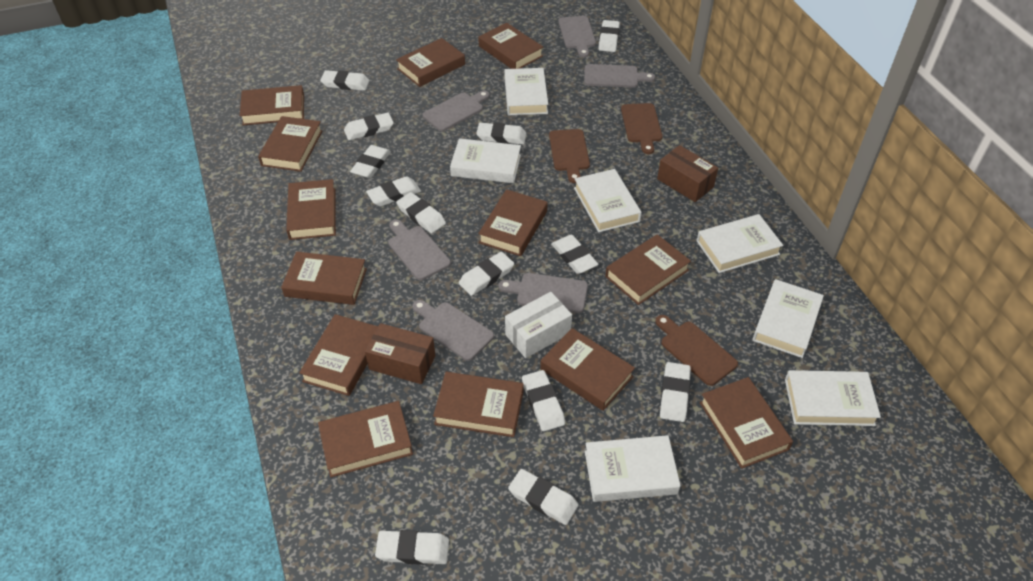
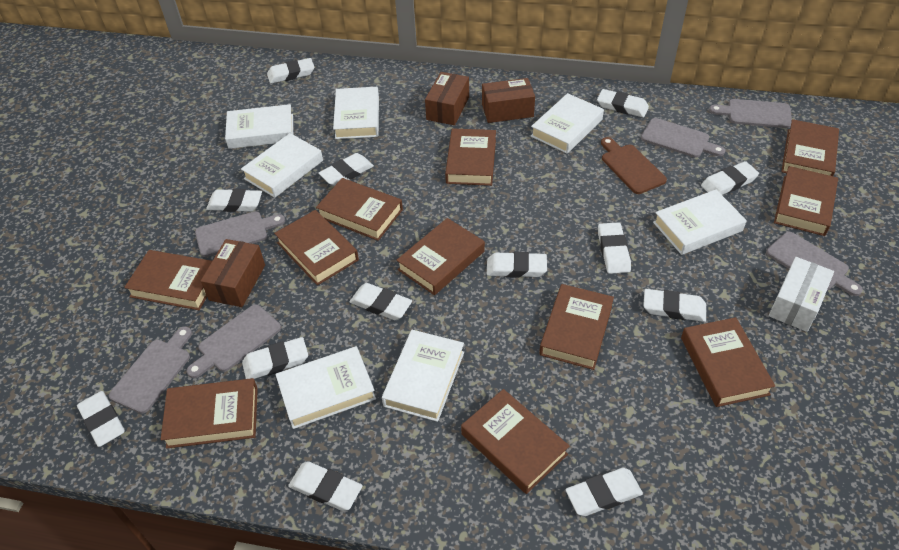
brown book: [240,85,304,125] [258,116,322,172] [281,251,367,305] [286,179,336,240] [299,314,378,396] [318,401,413,477] [396,38,465,87] [433,372,524,437] [478,23,543,69] [478,189,548,256] [540,328,635,411] [605,234,691,305] [700,377,793,469] = 13 -> [124,250,212,310] [160,378,258,449] [274,210,359,285] [316,178,403,241] [396,218,485,295] [445,128,496,186] [461,389,569,494] [539,284,614,370] [681,317,775,407] [774,166,838,236] [781,119,839,176] = 11
brown box: [365,323,435,384] [657,145,718,202] = 2 -> [201,239,265,307] [425,72,469,125] [482,78,535,123] = 3
brown cutting board: [549,129,590,183] [621,103,662,154] [655,315,738,386] = 3 -> [601,137,667,194] = 1

